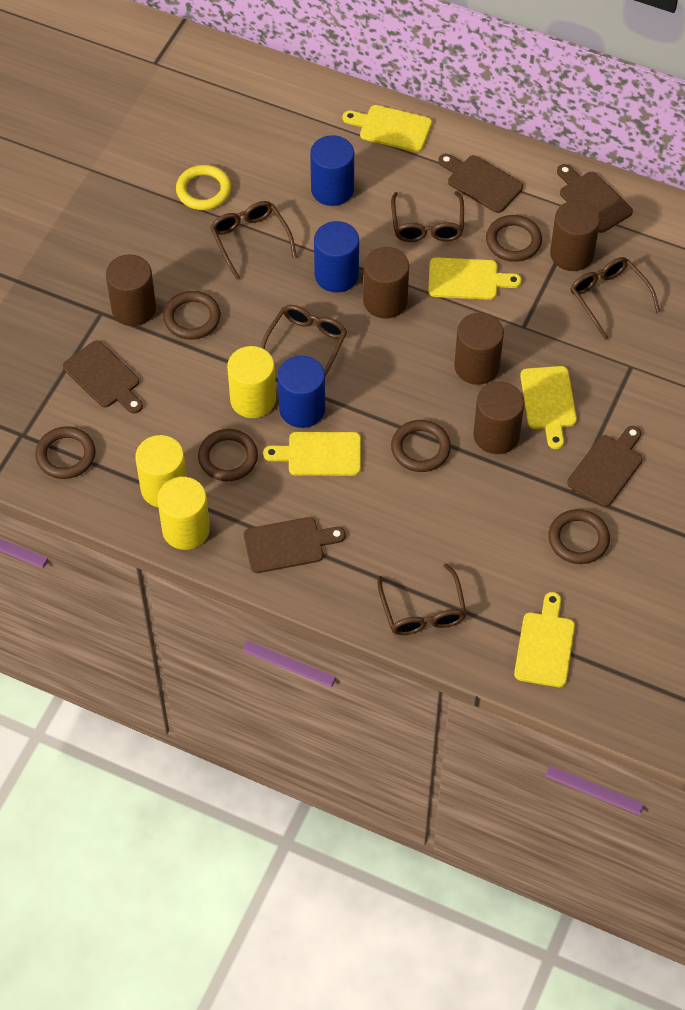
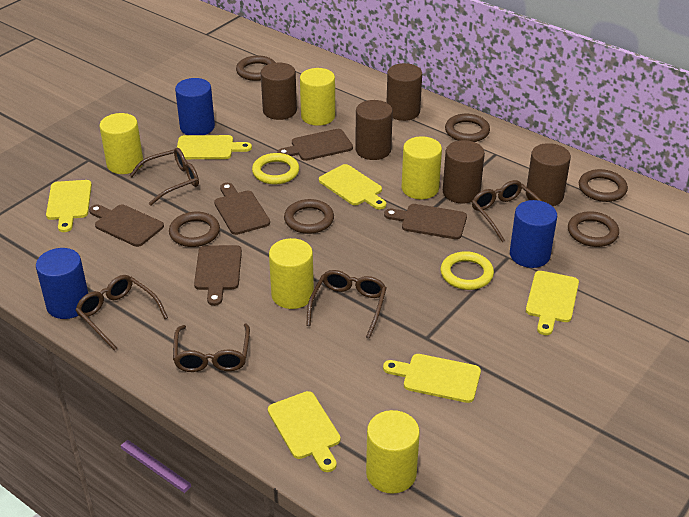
yellow cutting board: [263,432,361,476] [343,105,432,152] [428,257,522,300] [514,592,575,687] [520,366,577,449] = 5 -> [46,180,92,232] [177,135,252,159] [268,391,341,472] [319,164,386,209] [383,354,481,403] [526,271,579,335] = 6
yellow cylinder: [135,435,187,507] [157,477,210,550] [227,346,276,418] = 3 -> [100,113,143,174] [269,238,314,309] [300,68,335,126] [366,410,420,494] [402,136,442,199] = 5
yellow ring: [176,165,231,210] = 1 -> [252,153,299,184] [441,251,494,290] = 2

